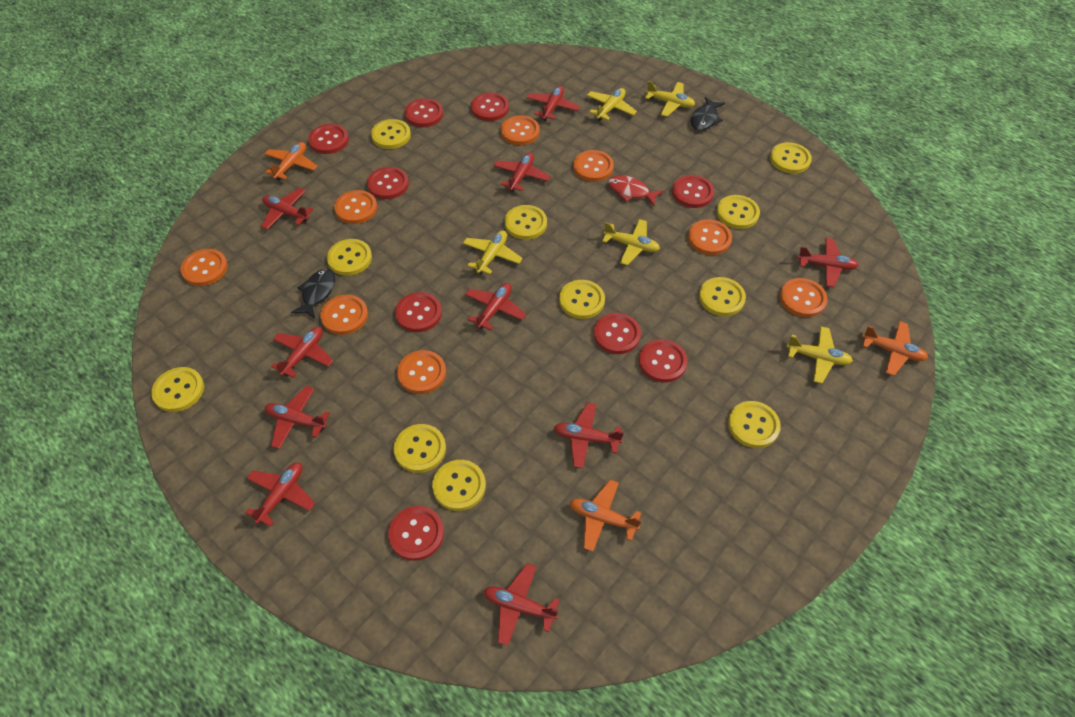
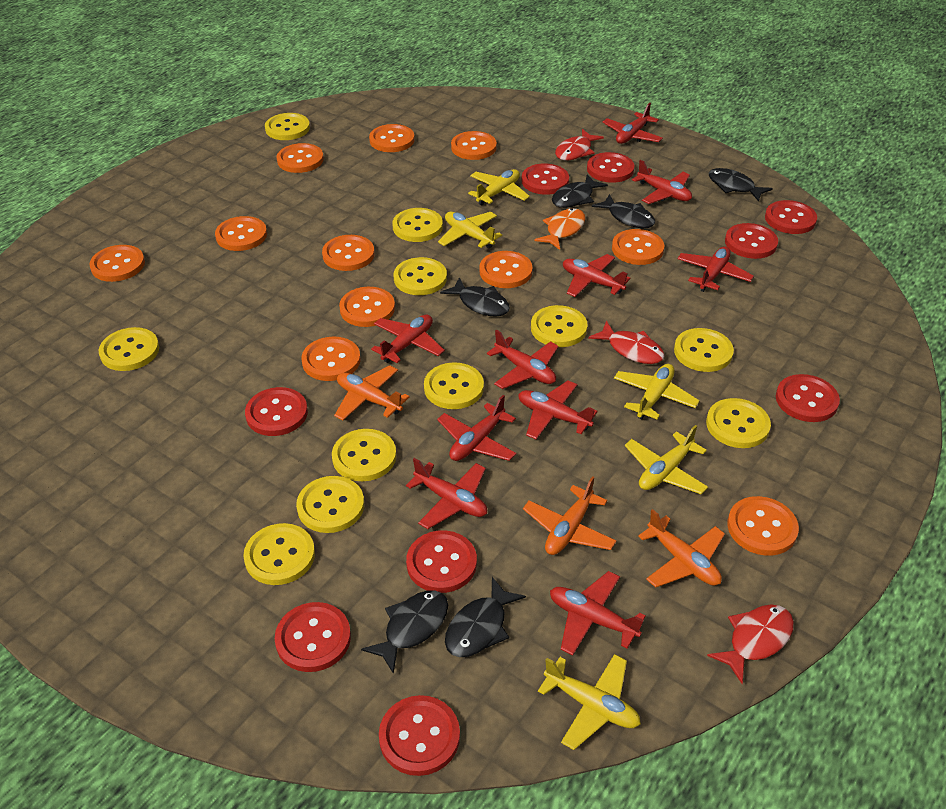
black fish: [291,269,335,319] [691,97,725,131] = 2 -> [361,590,448,674] [440,277,510,317] [445,577,526,657] [552,175,608,208] [592,194,655,228] [708,168,773,202] = 6
orange button: [180,249,228,286] [320,295,368,335] [334,190,377,224] [397,350,446,394] [501,115,539,145] [573,150,614,182] [688,219,732,255] [780,278,827,317] = 8 -> [90,245,145,282] [215,216,267,251] [277,143,324,173] [301,337,361,381] [322,235,375,271] [339,287,395,327] [369,124,415,152] [451,131,497,160] [479,251,533,288] [612,229,664,265] [727,496,799,556] = 11
orange fish: none = 0 -> [534,208,585,250] = 1
red fish: [608,175,664,206] = 1 -> [555,129,604,160] [588,321,664,364] [707,605,794,684] = 3

